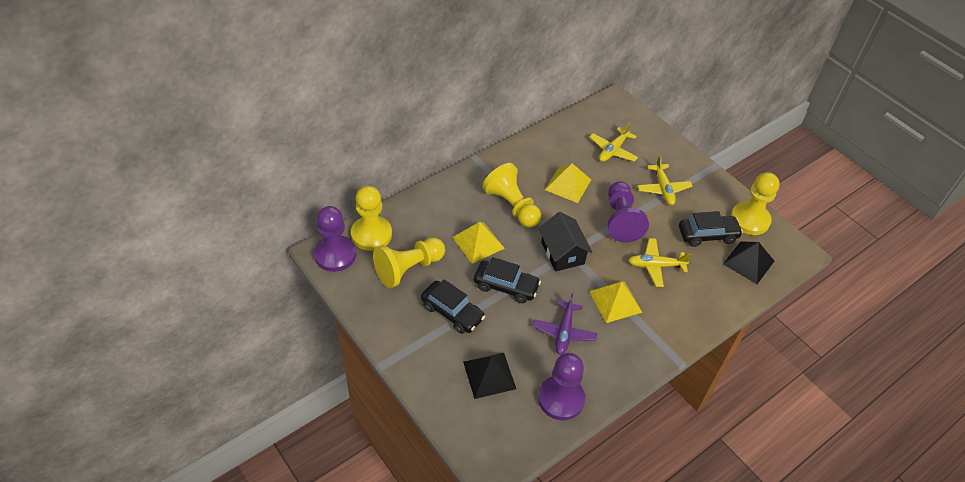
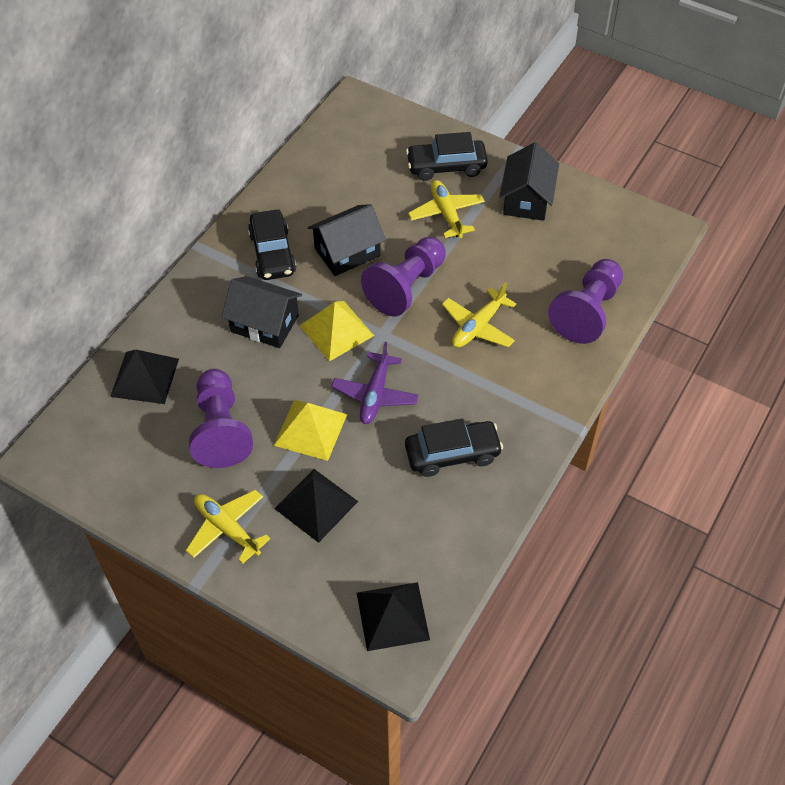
black house: [539,212,593,271] = 1 -> [221,276,302,348] [308,204,386,276] [499,142,559,221] = 3
black pyramid: [463,353,516,399] [723,241,774,284] = 2 -> [110,350,179,404] [274,469,358,543] [357,582,430,651] = 3
yellow pawn: [351,186,392,251] [373,238,445,288] [482,163,541,227] [731,172,780,235] = 4 -> none = 0
yellow pyramid: [452,222,505,264] [545,163,591,203] [589,281,643,323] = 3 -> [274,400,347,461] [300,301,374,361] = 2

